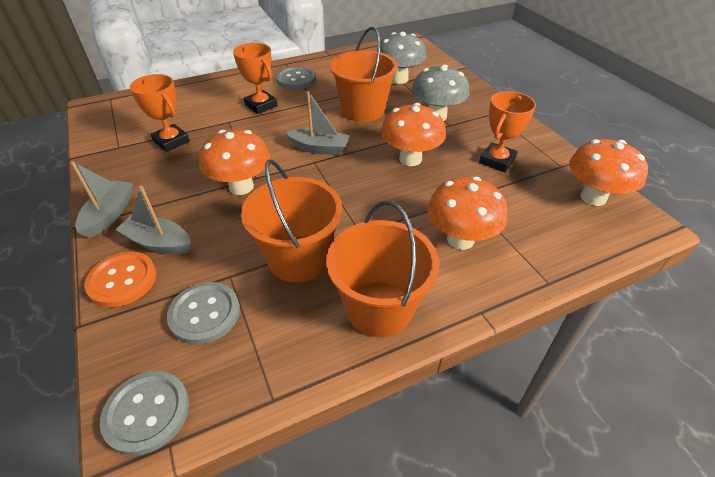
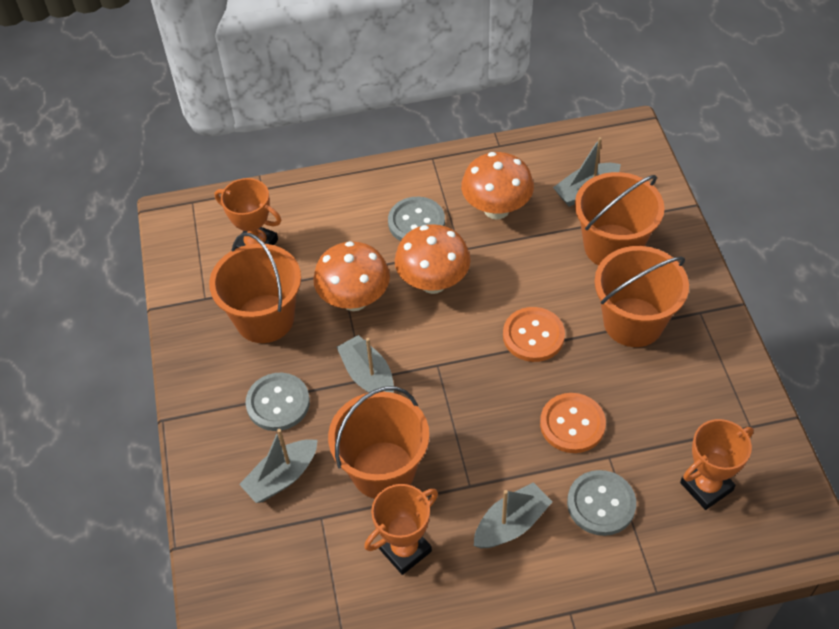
grey boat: [70,161,133,238] [115,185,191,254] [285,91,350,155] = 3 -> [239,429,317,503] [337,335,394,393] [474,482,552,548] [553,137,621,207] = 4
grey mushroom: [377,32,427,84] [412,65,469,121] = 2 -> none = 0
orange bucket: [241,160,342,283] [326,201,439,337] [330,27,398,122] = 3 -> [209,233,301,343] [328,386,429,499] [575,172,665,266] [594,246,689,347] = 4
orange button: [84,252,157,307] = 1 -> [503,307,565,362] [540,393,606,453] = 2
orange mushroom: [199,130,270,195] [381,103,446,166] [427,177,508,250] [569,139,648,206] = 4 -> [313,241,390,311] [395,224,471,294] [461,152,534,219] = 3

